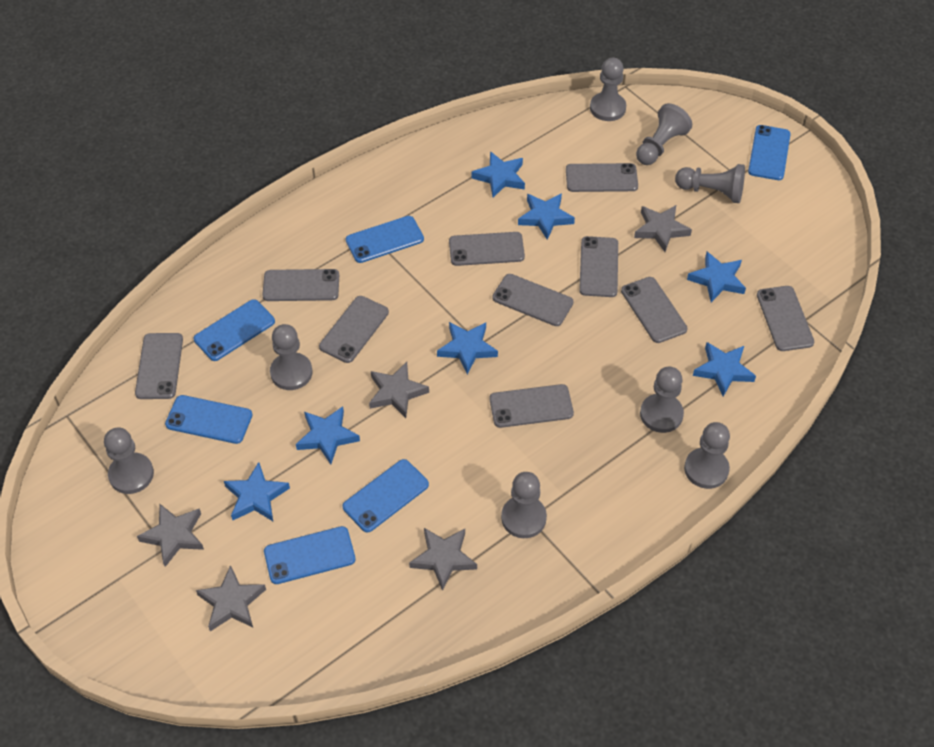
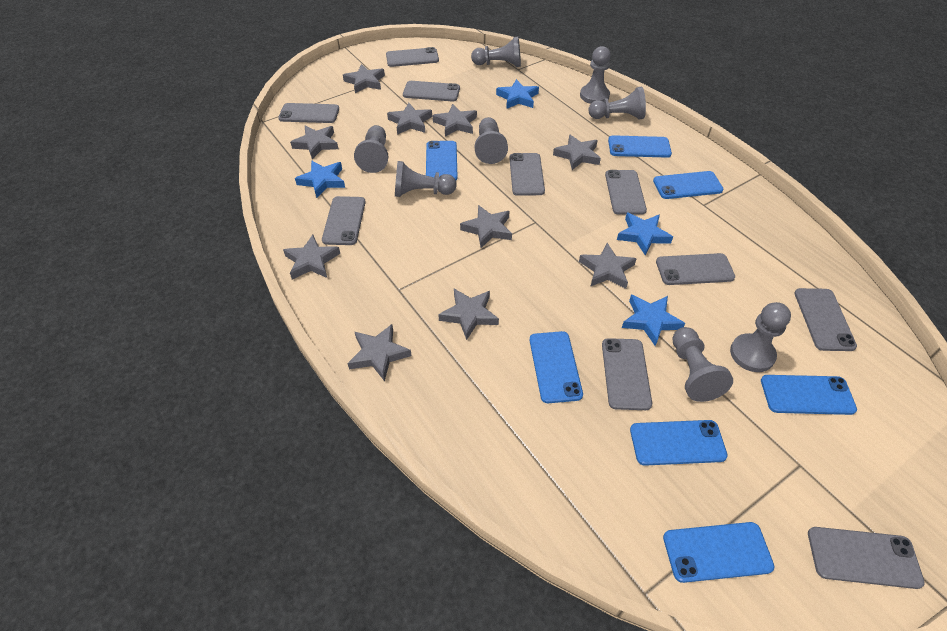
blue phone: [165,395,253,444] [194,299,275,361] [264,526,356,584] [342,459,429,533] [346,216,424,263] [748,125,791,180] = 6 -> [426,141,458,180] [530,331,583,403] [608,135,672,158] [630,420,728,466] [653,171,724,199] [663,522,774,583] [761,375,857,415] = 7
blue star: [224,462,290,521] [296,407,360,464] [437,322,498,375] [471,151,525,197] [518,193,575,240] [687,252,746,302] [693,342,756,397] = 7 -> [295,161,345,198] [496,79,539,109] [617,212,673,255] [622,295,685,346] = 4
grey star: [137,504,204,567] [196,565,266,631] [369,362,429,418] [409,528,477,591] [634,205,692,252] = 5 -> [283,235,340,279] [290,126,338,159] [343,64,385,93] [348,324,412,381] [387,103,432,135] [433,104,477,136] [438,289,499,340] [460,205,512,248] [553,134,601,170] [579,243,637,289] = 10

